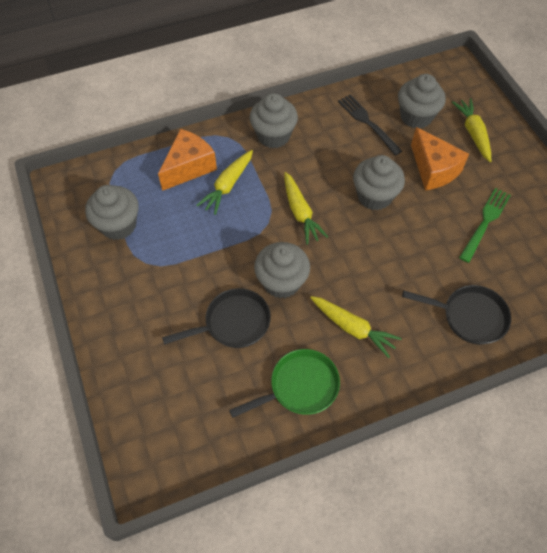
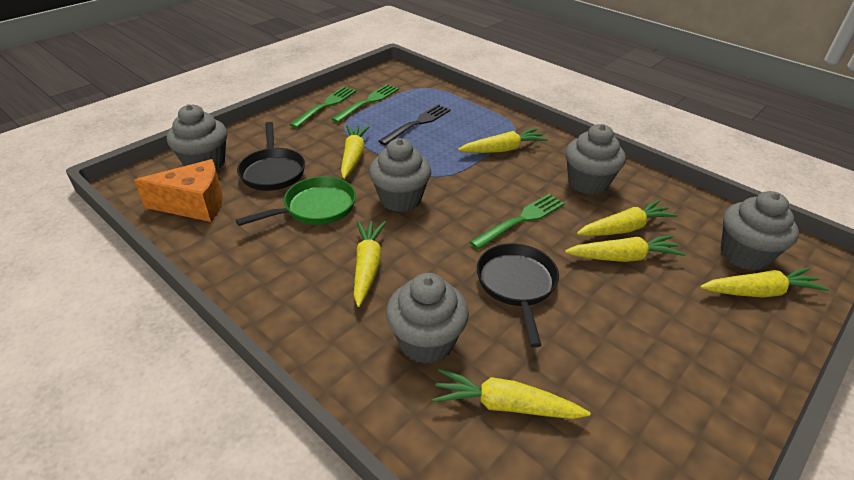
green fork: [459,188,511,263] = 1 -> [290,87,356,128] [332,84,399,123] [470,194,565,249] = 3
orange cheese: [158,129,217,191] [411,127,469,190] = 2 -> [134,159,223,222] = 1
yellow carrot: [196,150,253,215] [284,172,328,245] [310,296,401,358] [452,98,491,162] = 4 -> [341,125,370,179] [354,220,386,307] [432,369,590,419] [458,128,548,153] [565,235,686,262] [577,200,678,236] [700,267,829,297] = 7

